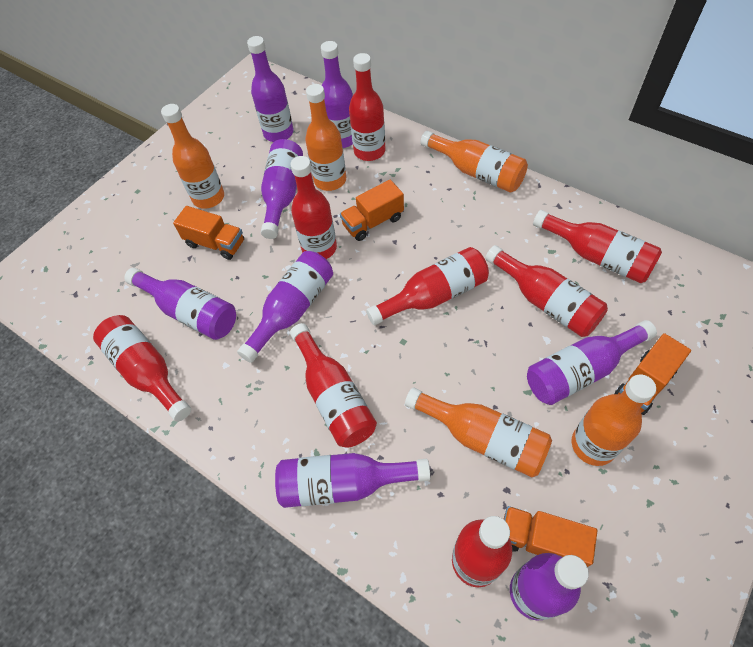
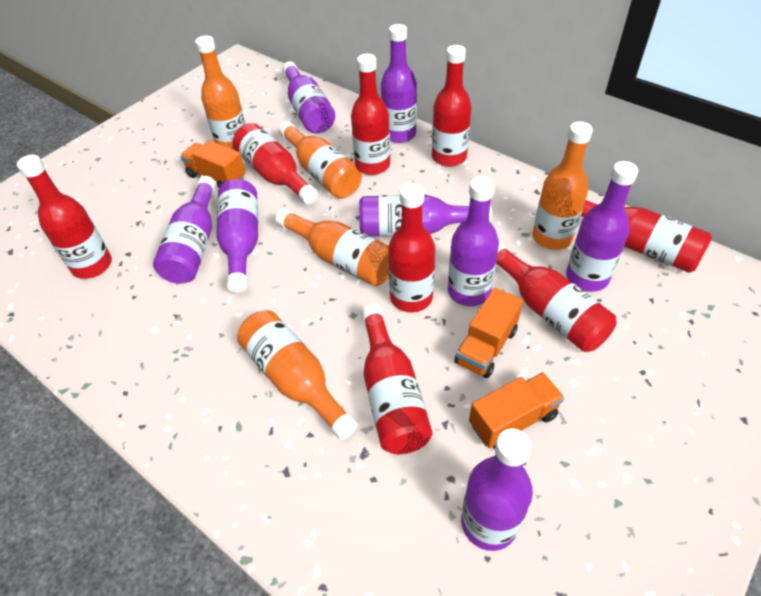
orange truck: [173,206,244,260] [340,180,404,241] [504,506,597,567] [614,333,691,415] = 4 -> [180,140,246,187] [454,288,523,378] [469,373,564,449] = 3

